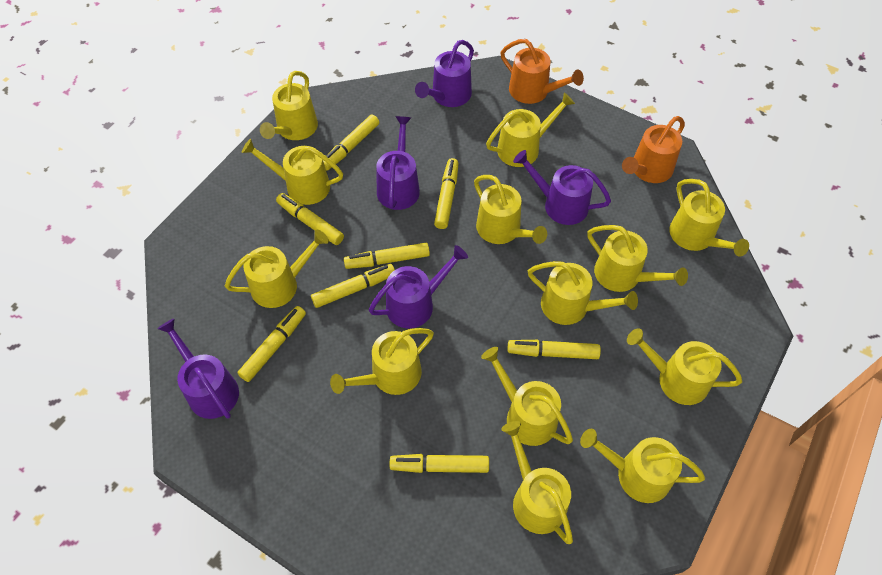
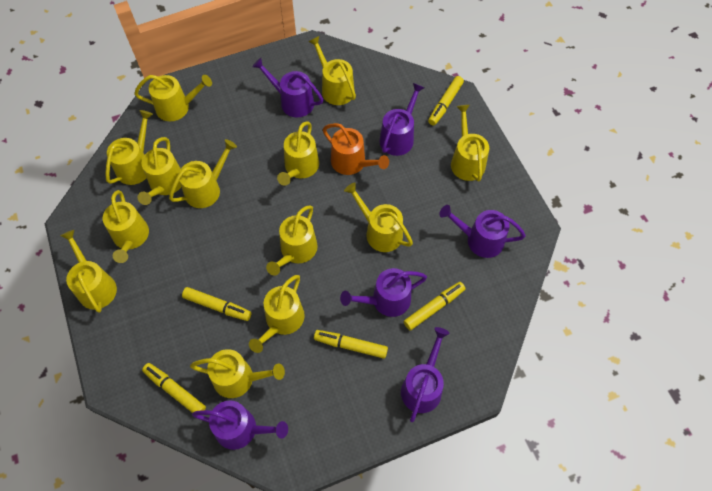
orange watering can: [501,39,584,104] [622,116,685,183] = 2 -> [323,123,389,175] = 1
purple watering can: [157,318,239,419] [369,245,468,328] [376,116,420,210] [415,40,474,107] [513,150,611,225] = 5 -> [192,400,288,450] [252,58,323,117] [340,268,427,317] [380,83,425,156] [401,327,450,422] [439,205,526,258] = 6
yellow marker: [237,306,306,382] [276,193,344,245] [311,264,395,308] [323,115,379,170] [344,243,430,269] [390,454,489,473] [434,158,459,229] [508,340,601,359] = 8 -> [142,363,206,413] [182,287,251,321] [314,330,388,359] [404,282,466,330] [428,76,464,126] = 5

